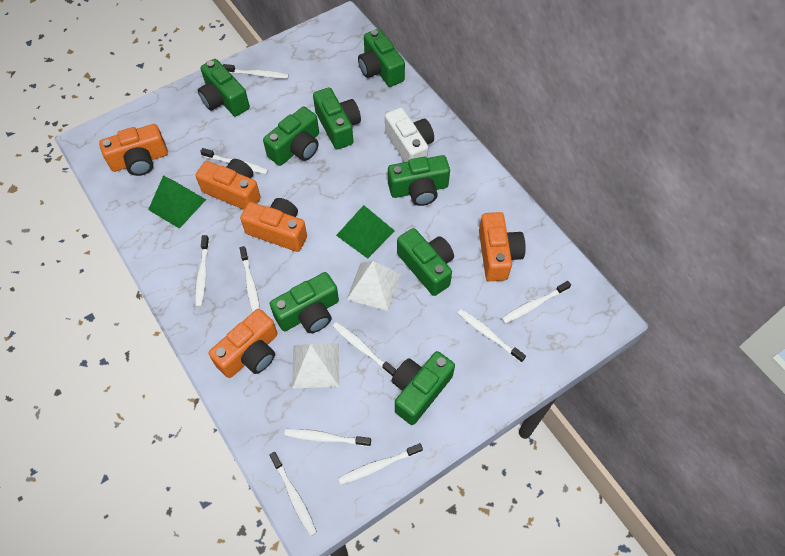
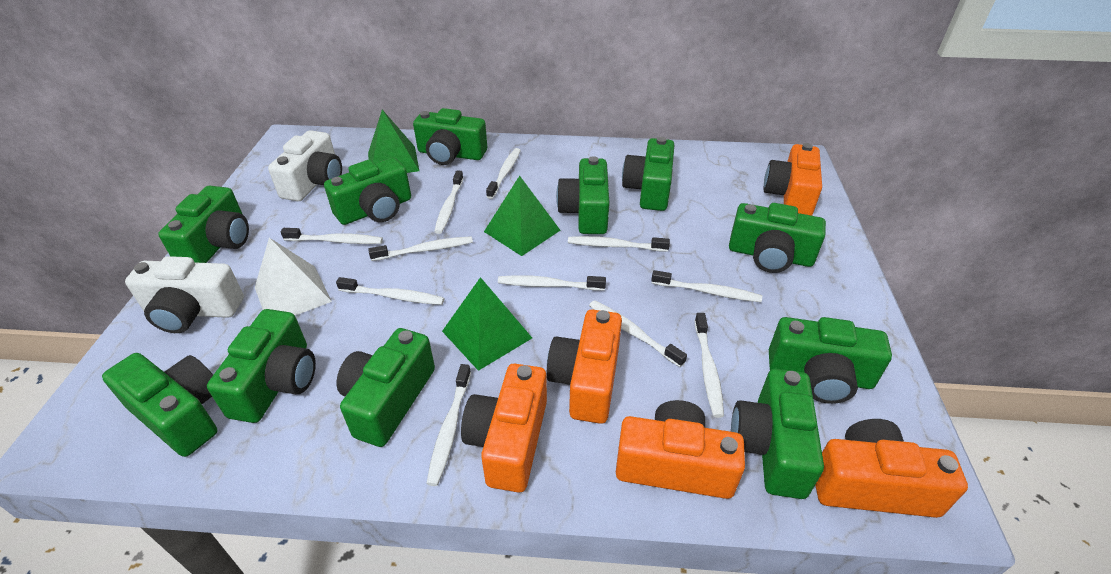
green camera: [198,59,250,116] [263,107,319,166] [270,272,339,333] [313,87,361,150] [358,29,405,87] [388,155,450,206] [392,351,455,425] [397,228,454,296] = 8 -> [102,353,217,457] [158,186,249,263] [207,309,316,423] [324,157,411,225] [337,328,435,447] [413,108,487,165] [556,156,610,234] [622,137,674,211] [729,203,826,273] [731,369,824,499] [769,317,892,404] = 11
green pyramid: [148,175,206,229] [336,205,395,259] = 2 -> [368,110,419,173] [442,277,532,371] [484,176,561,256] = 3
white camera: [385,108,434,162] = 1 -> [125,256,244,333] [268,130,342,201] = 2
white pyramid: [292,343,339,389] [347,261,401,311] = 2 -> [255,238,332,315] = 1
white toothbrush: [195,235,209,307] [200,148,268,174] [223,64,289,79] [239,246,260,313] [269,452,317,536] [284,429,371,447] [332,322,396,377] [338,443,423,485] [458,309,526,362] [502,281,571,323] = 10 -> [281,228,383,244] [336,277,444,305] [368,236,473,261] [426,364,471,486] [434,171,464,234] [486,148,521,199] [498,275,606,291] [568,236,670,252] [589,300,687,367] [651,270,762,302] [695,313,724,418] = 11

